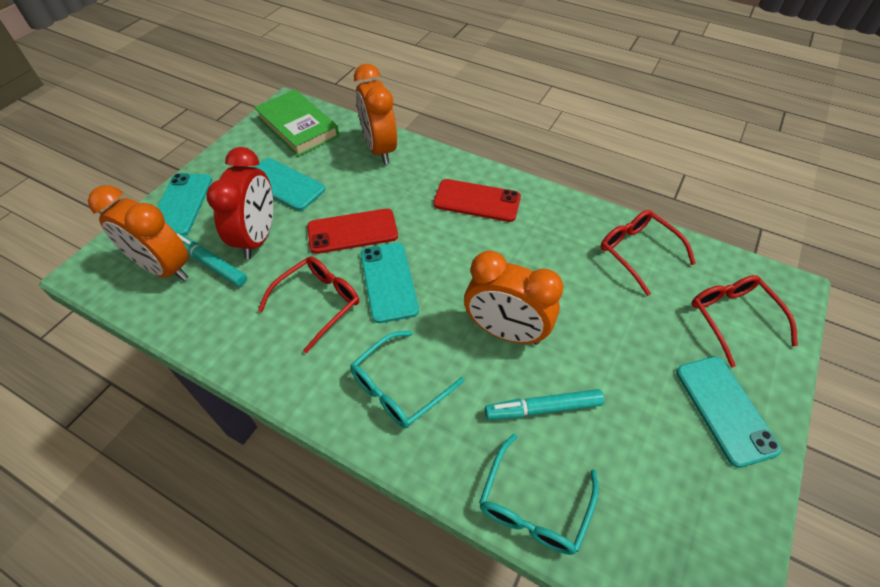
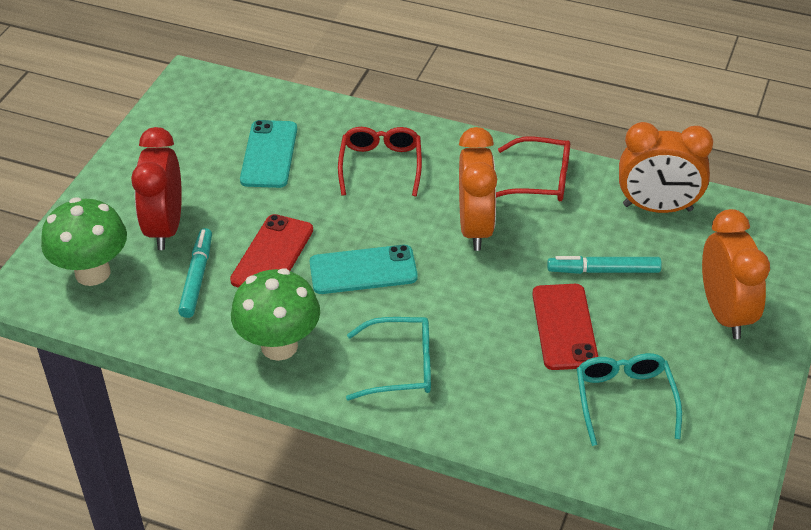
green book: [254,89,340,157] = 1 -> none = 0
green mushroom: none = 0 -> [41,197,127,286] [231,268,320,361] = 2
red glasses: [258,256,359,353] [600,210,696,296] [692,275,798,367] = 3 -> [338,127,422,197] [496,137,570,201] = 2
turquoise phone: [157,173,212,236] [255,158,325,211] [360,243,419,323] [676,356,782,468] = 4 -> [240,120,297,188] [310,245,418,294] = 2

